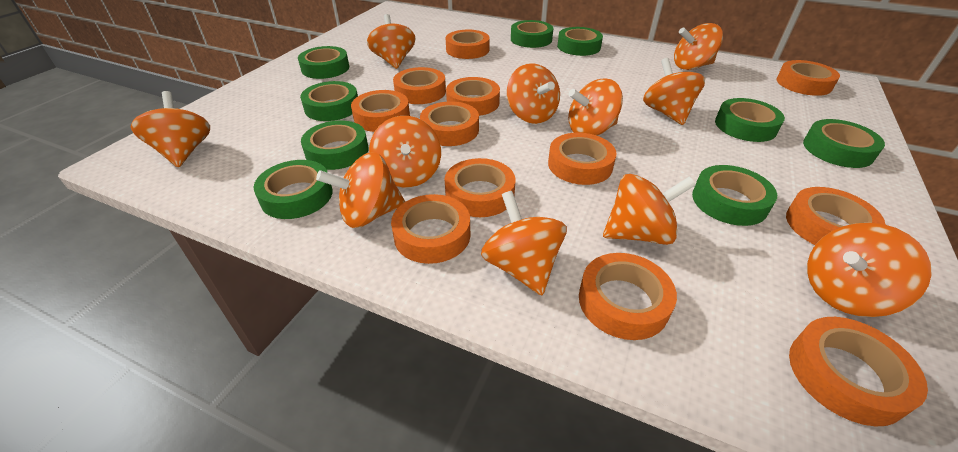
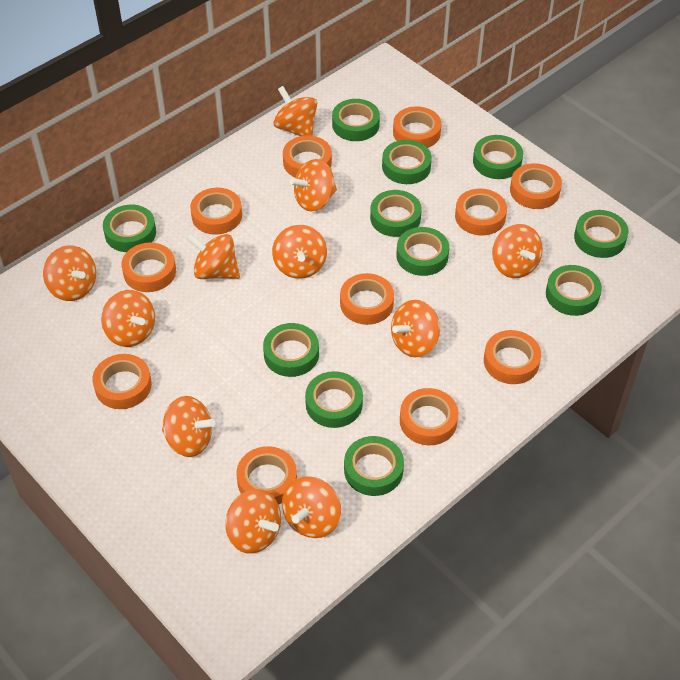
green tape: [254,160,333,219] [298,46,349,79] [300,81,358,121] [301,121,368,170] [511,20,554,48] [557,27,603,56] [692,165,777,226] [715,98,785,142] [803,119,885,168] = 9 -> [103,205,156,252] [263,323,319,377] [305,371,363,428] [332,99,380,141] [344,436,404,496] [370,190,422,237] [382,140,432,184] [396,227,449,276] [473,135,523,179] [546,265,602,316] [574,210,628,258] = 11
orange tape: [351,90,410,132] [391,194,470,264] [393,67,446,104] [420,101,479,146] [445,30,490,59] [445,158,516,217] [446,77,500,116] [548,132,617,185] [579,253,677,340] [776,60,840,96] [786,187,886,245] [789,317,928,427] = 12 -> [92,354,152,409] [121,243,176,292] [190,188,242,235] [236,446,297,505] [283,135,332,178] [340,273,394,325] [393,106,442,148] [400,388,459,445] [455,188,507,236] [484,330,541,384] [510,163,562,209] = 11

